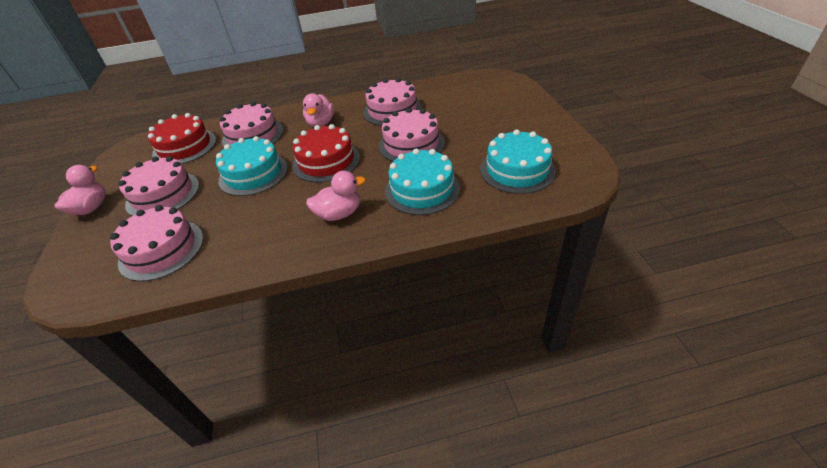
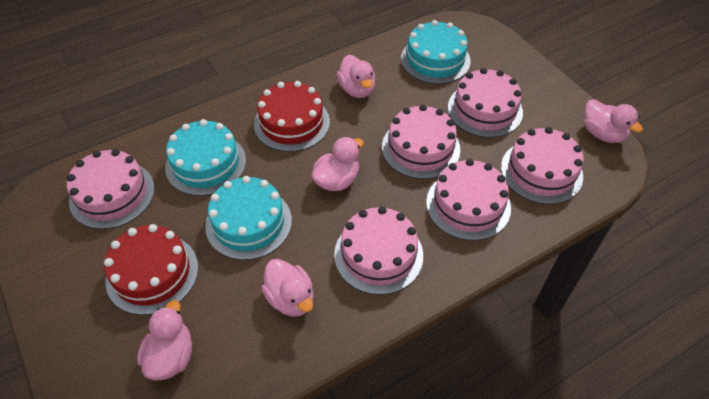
pink cake: [110,205,203,282] [118,156,199,216] [220,102,284,147] [363,78,422,126] [379,108,445,162] = 5 -> [67,149,155,229] [334,206,423,295] [382,104,460,179] [426,159,511,241] [448,68,523,138] [501,127,584,204] = 6
pink duck: [54,165,106,215] [303,94,334,127] [306,171,366,221] = 3 -> [137,300,192,380] [261,259,314,316] [312,137,364,191] [337,55,375,98] [584,99,643,143] = 5

